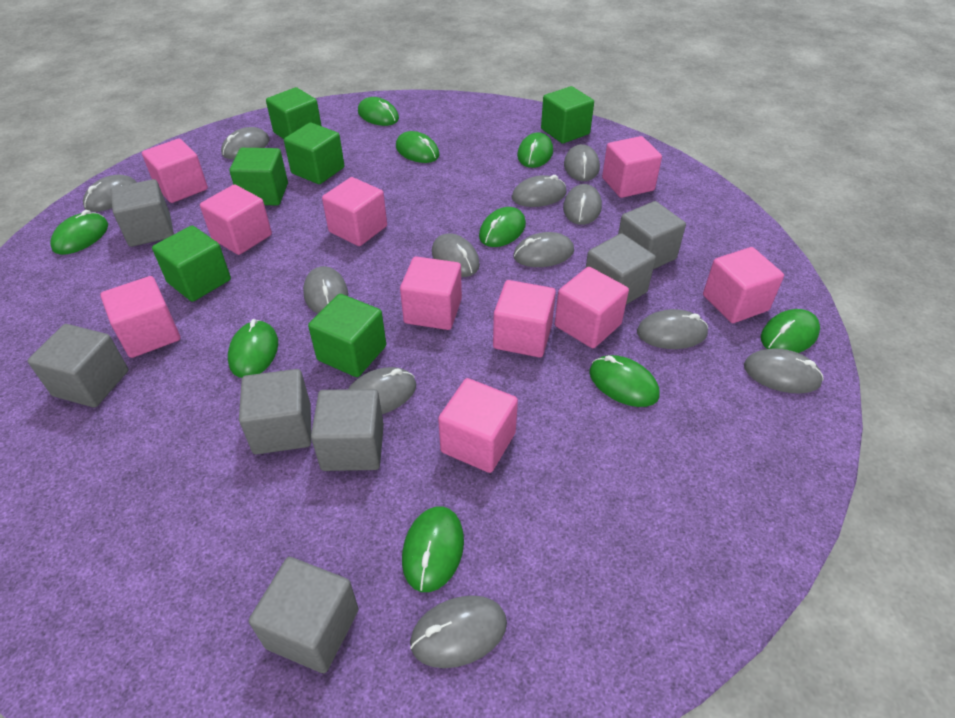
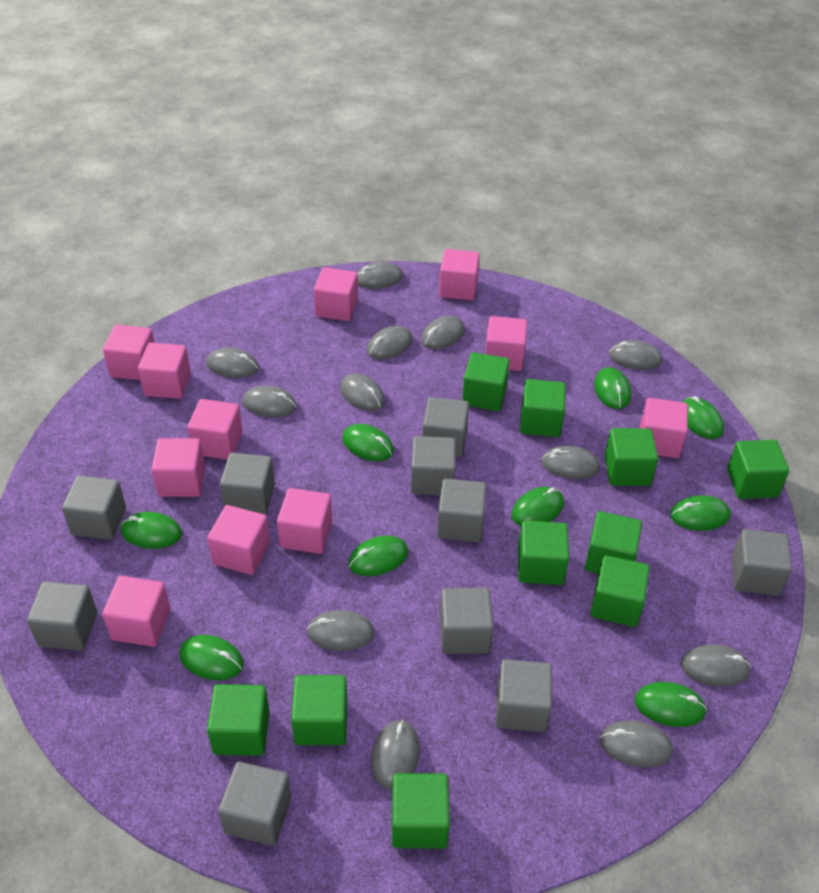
green cube: [152,226,231,302] [229,148,288,205] [266,87,322,139] [284,123,344,184] [308,294,386,377] [541,86,594,144] = 6 -> [207,684,270,756] [291,675,347,745] [392,773,450,848] [462,352,510,411] [518,521,569,585] [520,379,566,437] [585,511,642,574] [591,555,650,627] [605,428,658,486] [727,440,789,499] = 10
grey cube: [28,324,128,408] [111,179,174,247] [239,369,311,454] [249,557,359,673] [311,389,384,471] [586,233,656,305] [618,201,686,269] = 7 -> [27,581,97,651] [62,475,126,540] [218,762,291,846] [220,453,275,515] [411,436,456,495] [423,397,469,457] [437,479,487,542] [440,588,493,654] [496,659,552,732] [732,529,792,596] = 10
pink cube: [100,276,180,358] [142,139,208,203] [200,184,272,255] [322,177,387,246] [400,256,462,330] [438,378,518,473] [493,280,556,357] [555,267,629,348] [602,136,662,198] [703,247,784,323] = 10 -> [102,576,170,647] [103,325,155,380] [138,342,191,399] [152,438,205,497] [187,399,243,460] [207,505,270,575] [277,488,332,554] [314,267,358,321] [439,249,480,300] [485,316,528,371] [640,398,688,458] = 11

